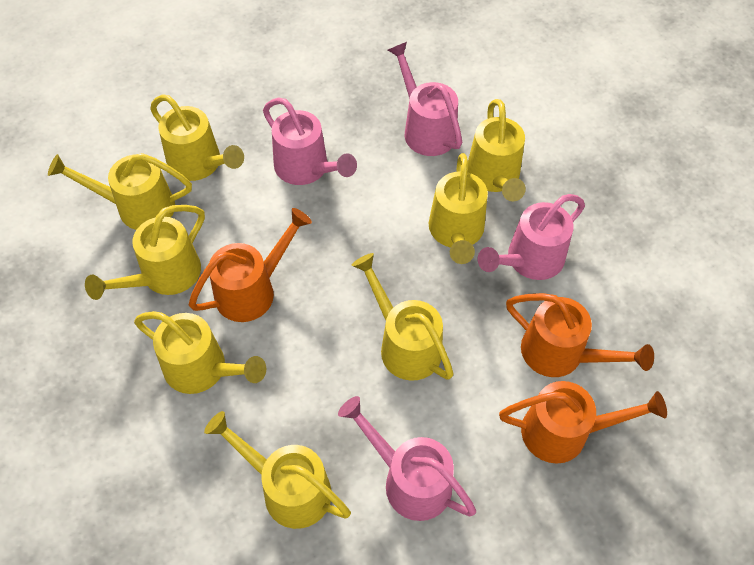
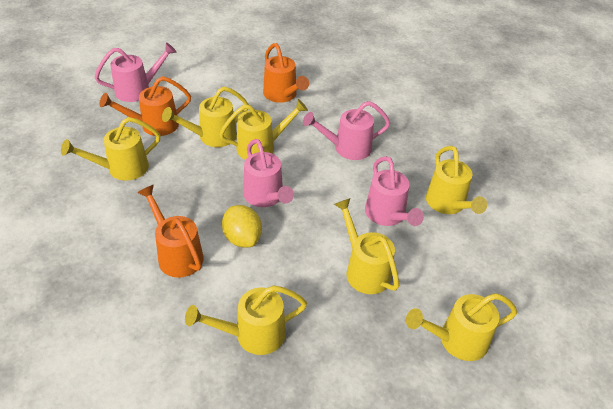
yellow lemon: none = 0 -> [222,205,262,248] = 1
yellow watering can: [48,153,192,230] [85,205,205,300] [134,311,266,394] [150,94,244,181] [204,411,351,529] [352,253,454,381] [429,153,488,264] [467,99,526,202] = 8 -> [61,117,160,181] [162,87,249,147] [185,286,307,355] [219,99,308,160] [334,198,399,294] [406,293,517,361] [426,146,487,214] = 7

